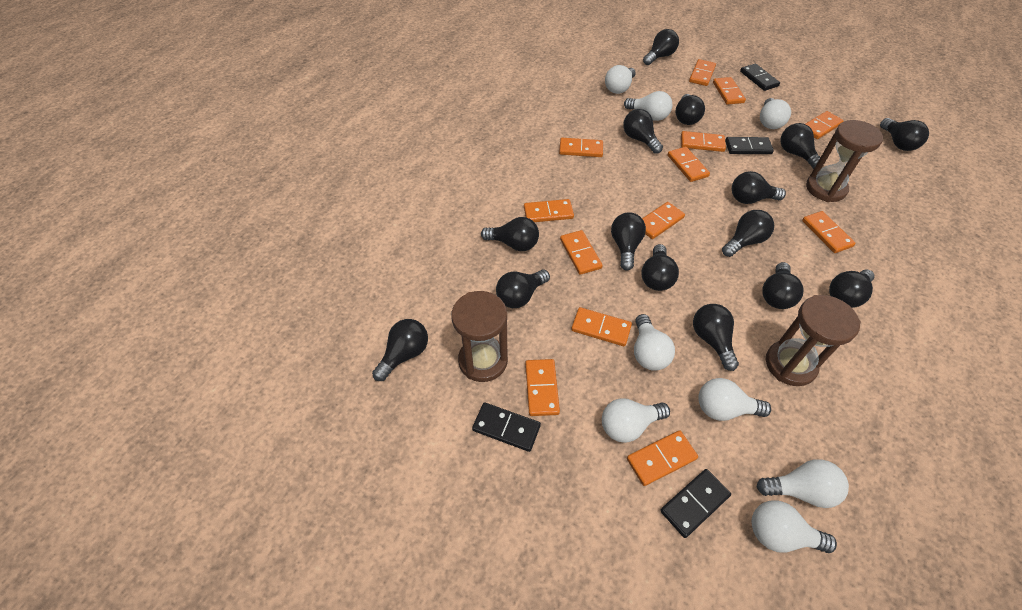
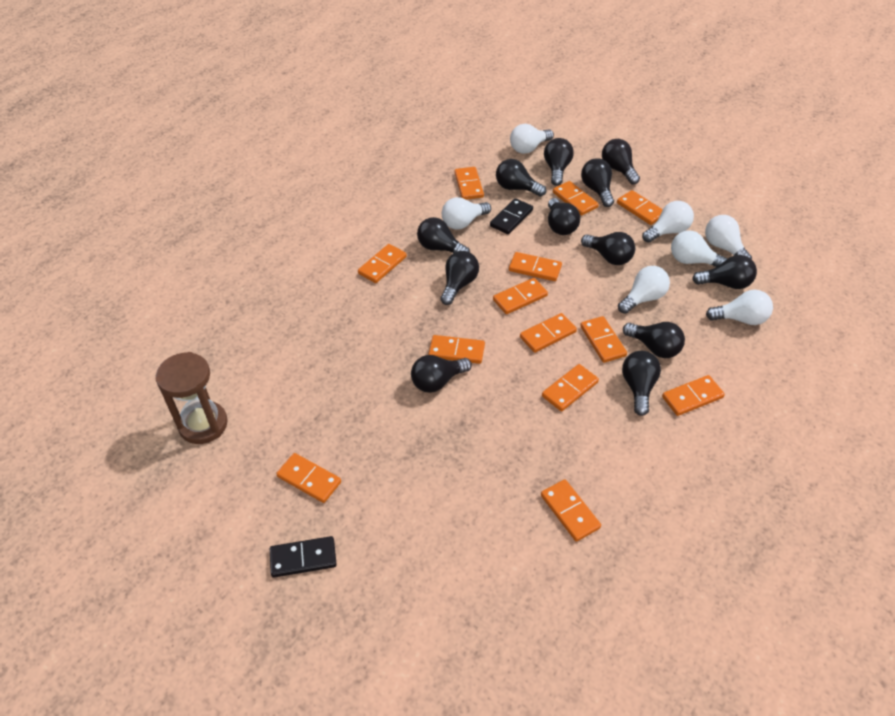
black domino: [472,402,541,452] [660,469,731,538] [725,137,774,154] [740,64,780,91] = 4 -> [270,536,337,578] [490,198,533,234] = 2
black light bulb: [372,319,428,381] [481,217,539,251] [496,269,550,308] [611,212,646,271] [623,109,663,154] [641,244,679,291] [643,29,679,65] [675,94,705,125] [693,304,739,371] [722,210,774,257] [732,171,786,204] [762,262,804,309] [781,123,820,169] [829,269,875,308] [880,118,929,151] = 15 -> [411,355,472,393] [417,217,470,253] [440,251,479,305] [496,159,546,197] [544,138,574,186] [548,198,580,235] [581,158,614,207] [581,232,635,265] [602,139,640,184] [622,351,661,416] [623,322,685,358] [692,255,757,289] = 12
brown hourglass: [451,291,508,382] [766,295,861,386] [806,120,883,202] = 3 -> [156,352,228,444] = 1
white light bulb: [602,398,670,443] [605,65,636,94] [624,91,672,121] [634,314,675,371] [698,378,771,421] [752,500,837,553] [757,459,849,508] [760,98,791,129] = 8 -> [442,197,491,230] [510,124,554,154] [618,266,670,314] [642,201,694,243] [671,230,727,267] [705,215,752,259] [706,290,773,325] = 7

